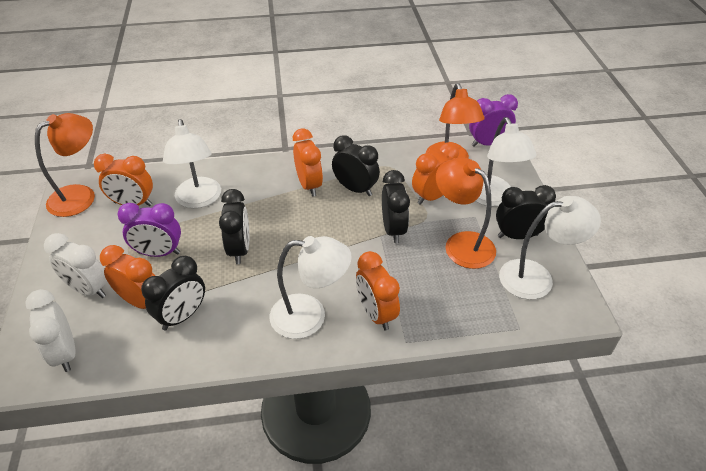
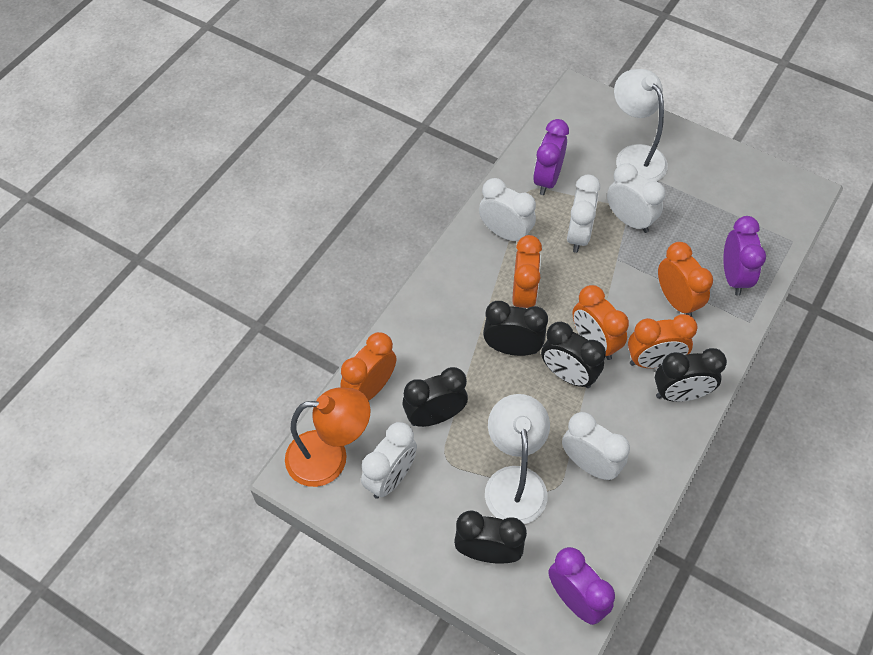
orange lamp: [35,113,95,217] [426,83,485,158] [436,157,496,269] = 3 -> [285,388,371,487] = 1
purple clock: [117,203,181,257] [469,94,518,147] = 2 -> [533,119,569,195] [548,547,615,625] [723,216,766,296] = 3
white clock: [25,289,76,372] [44,233,107,298] = 2 -> [361,422,417,499] [479,178,536,241] [562,412,630,480] [567,174,600,253] [607,164,666,233] = 5
white lamp: [163,119,221,208] [270,236,352,339] [475,117,537,206] [499,196,601,300] = 4 -> [485,394,550,524] [614,69,668,182] = 2

